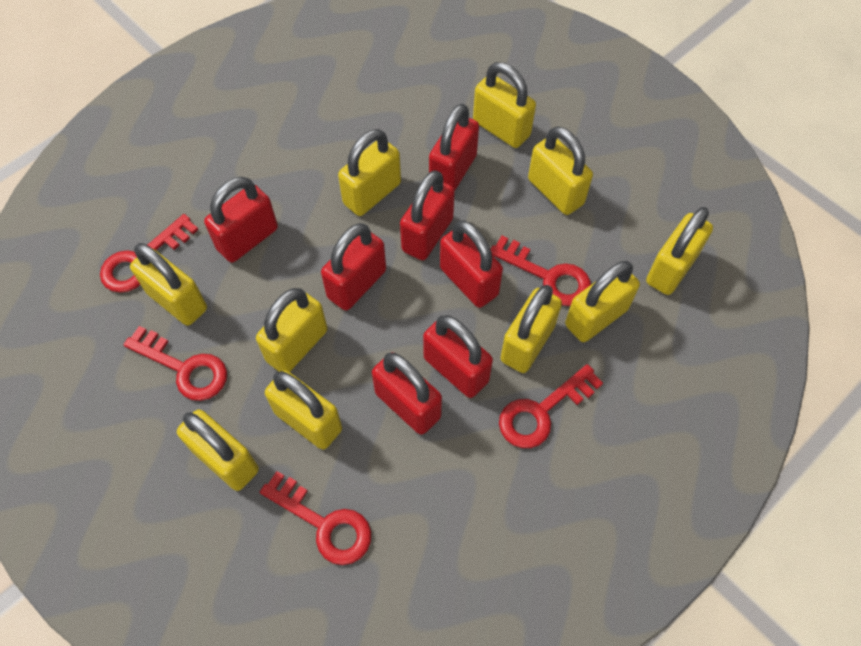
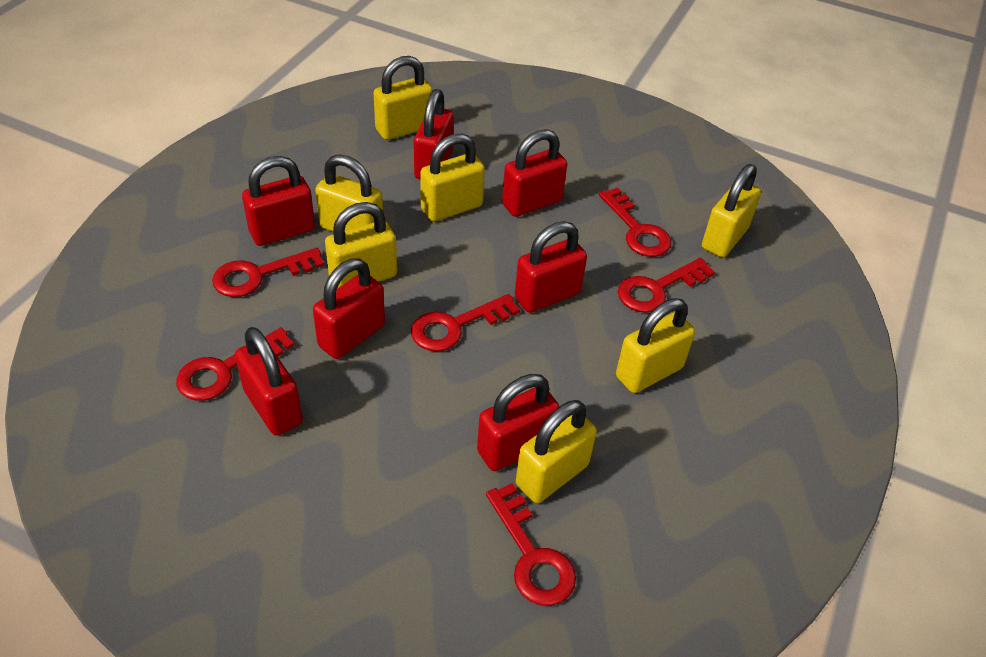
red key: [100,214,198,293] [123,326,227,401] [260,471,371,565] [490,236,591,306] [499,364,603,448] = 5 -> [176,327,294,401] [212,248,324,297] [411,294,520,351] [486,483,576,606] [599,188,671,257] [618,258,715,313] = 6
yellow padlock: [130,243,207,326] [177,409,259,491] [256,288,327,372] [265,370,342,450] [338,129,401,216] [473,62,536,148] [501,285,562,373] [528,126,593,215] [565,261,640,342] [646,207,713,295] = 10 -> [315,154,383,232] [325,202,397,288] [374,56,433,140] [420,133,485,221] [516,400,597,503] [616,298,695,393] [702,164,761,257] = 7

